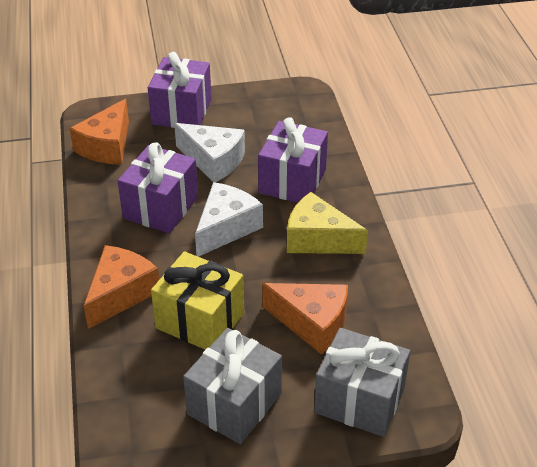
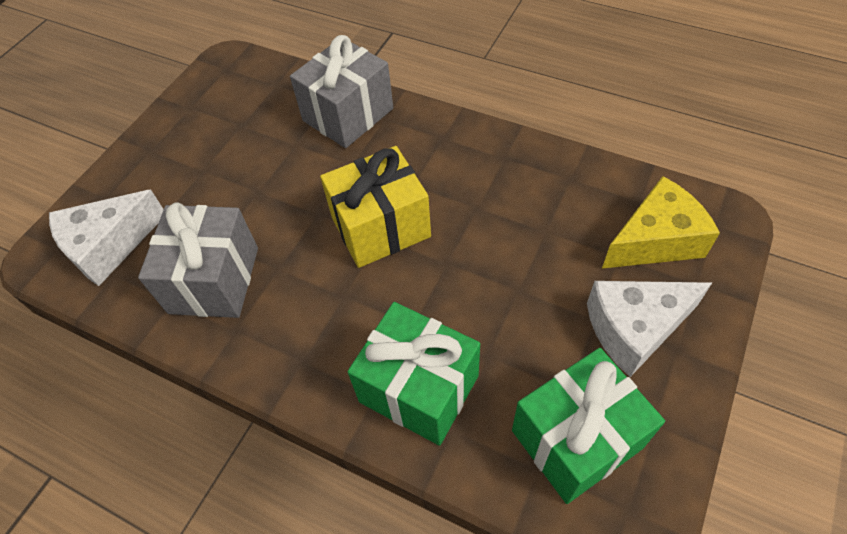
green gift: none = 0 -> [348,302,480,446] [512,348,665,504] = 2
orange cheese: [69,99,129,165] [84,245,159,329] [262,283,348,355] = 3 -> none = 0
purple gift: [118,142,198,234] [148,52,212,128] [258,117,328,203] = 3 -> none = 0

